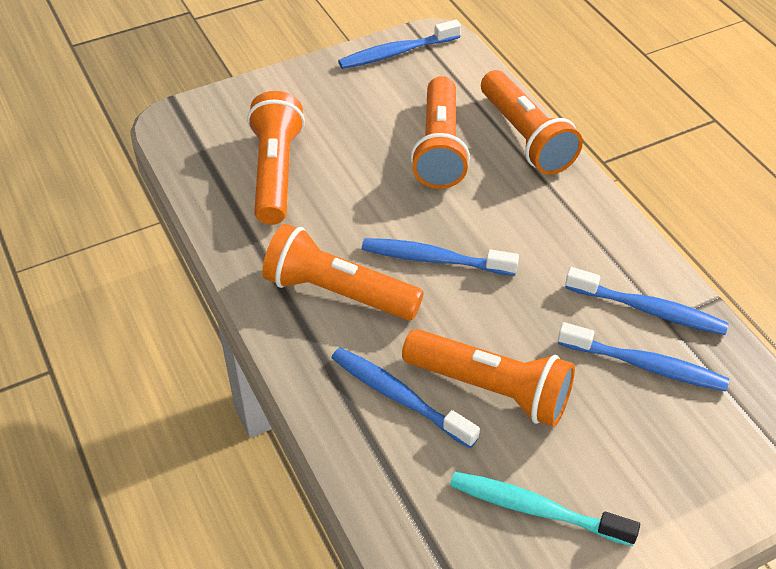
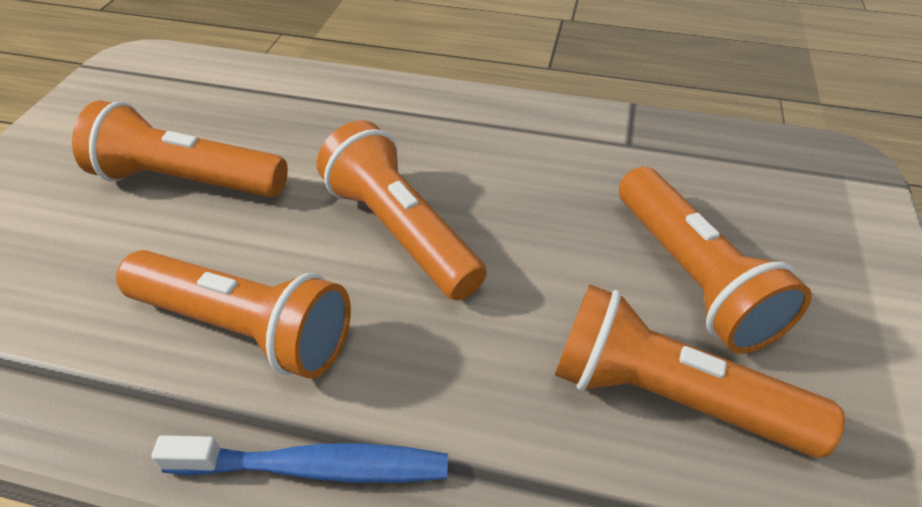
blue toothbrush: [331,348,480,448] [338,19,461,69] [362,238,519,276] [558,322,729,391] [565,267,729,335] = 5 -> [151,435,448,483] = 1
turquoise toothbrush: [450,472,640,546] = 1 -> none = 0

